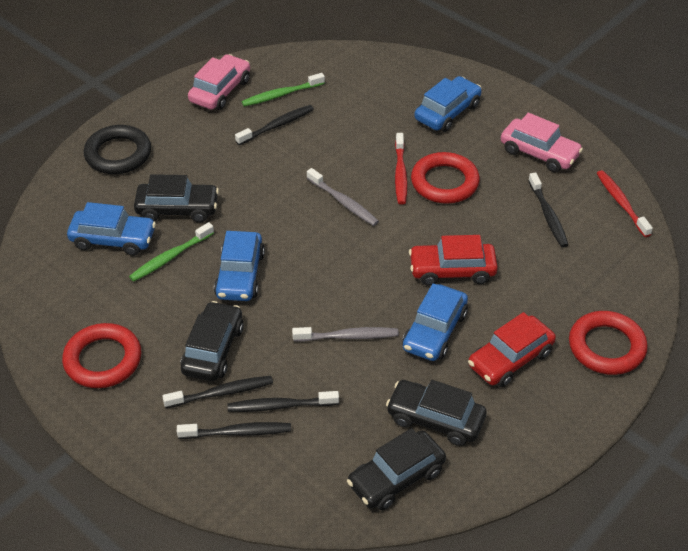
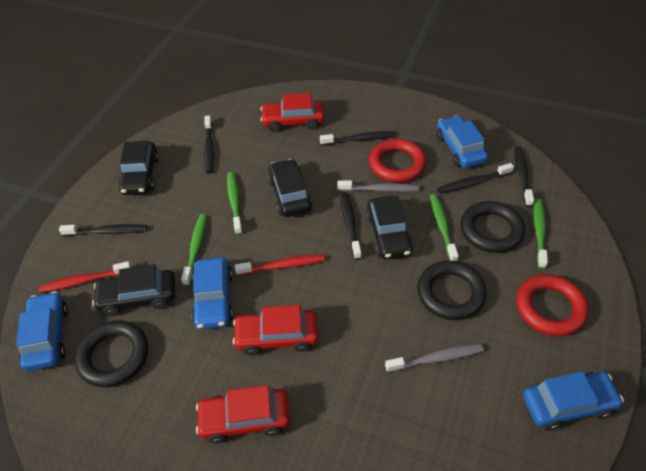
black ring: [84,125,151,174] = 1 -> [75,320,148,387] [417,261,486,320] [461,201,525,253] = 3
black toothbrush: [162,376,273,408] [177,422,291,439] [228,391,339,412] [235,105,314,145] [528,173,568,247] = 5 -> [59,224,147,236] [204,115,214,174] [320,131,395,146] [340,192,362,260] [437,163,514,194] [514,146,534,207] = 6
green toothbrush: [129,222,214,282] [242,73,325,107] = 2 -> [181,214,207,286] [227,172,242,235] [430,194,459,261] [534,199,548,269] = 4
pink car: [188,54,250,110] [501,113,583,172] = 2 -> none = 0
red car: [409,235,498,286] [468,312,556,387] = 2 -> [196,385,290,444] [233,305,318,356] [261,93,324,132] = 3
red ring: [62,323,141,388] [411,152,480,204] [569,311,648,375] = 3 -> [369,139,427,183] [516,274,589,336] = 2

